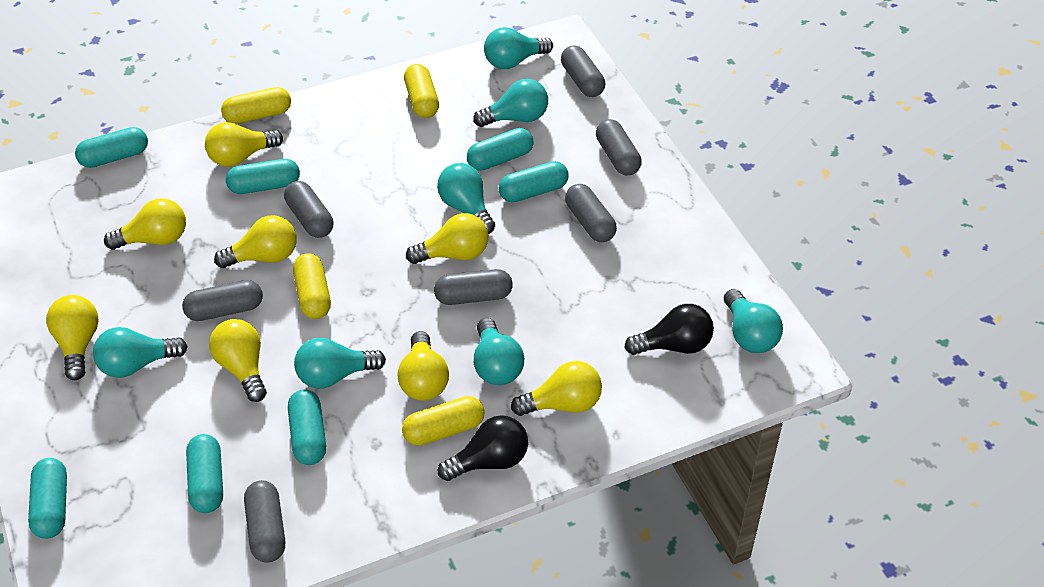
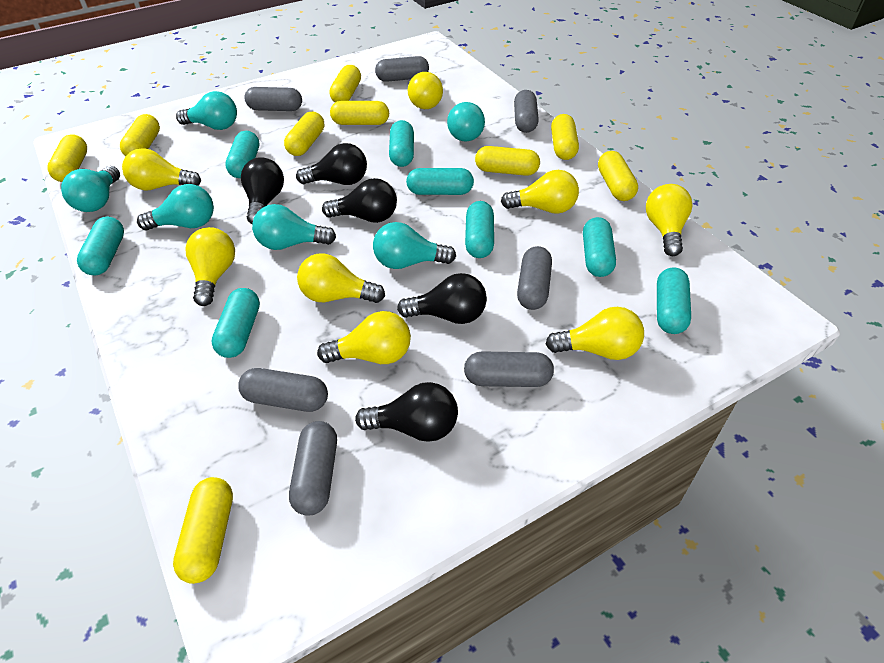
black light bulb: [438,415,528,481] [625,304,714,355] = 2 -> [241,157,284,224] [296,143,367,185] [322,178,397,223] [355,382,458,442] [397,273,487,324] = 5
turquoise capsule: [28,458,67,539] [75,127,148,168] [186,434,223,513] [226,159,300,194] [288,389,326,465] [467,128,533,171] [499,161,569,202] = 7 -> [77,216,124,275] [212,288,260,358] [225,131,259,178] [389,120,414,167] [406,168,474,195] [465,201,494,258] [583,217,616,277] [657,268,691,334] = 8
turquoise light bulb: [93,327,188,378] [294,338,386,389] [437,163,495,234] [473,79,548,127] [474,318,524,385] [484,27,553,69] [724,289,783,353] = 7 -> [61,166,120,212] [137,184,214,230] [176,91,237,130] [252,204,336,250] [373,222,456,269] [447,102,485,141] = 6
yellow capsule: [221,87,291,124] [293,253,331,319] [402,396,485,446] [404,64,439,118] = 4 -> [47,134,87,182] [120,114,160,156] [173,477,233,584] [284,112,324,156] [329,65,361,102] [330,101,389,125] [475,146,540,176] [551,114,579,160] [598,151,638,201] = 9

